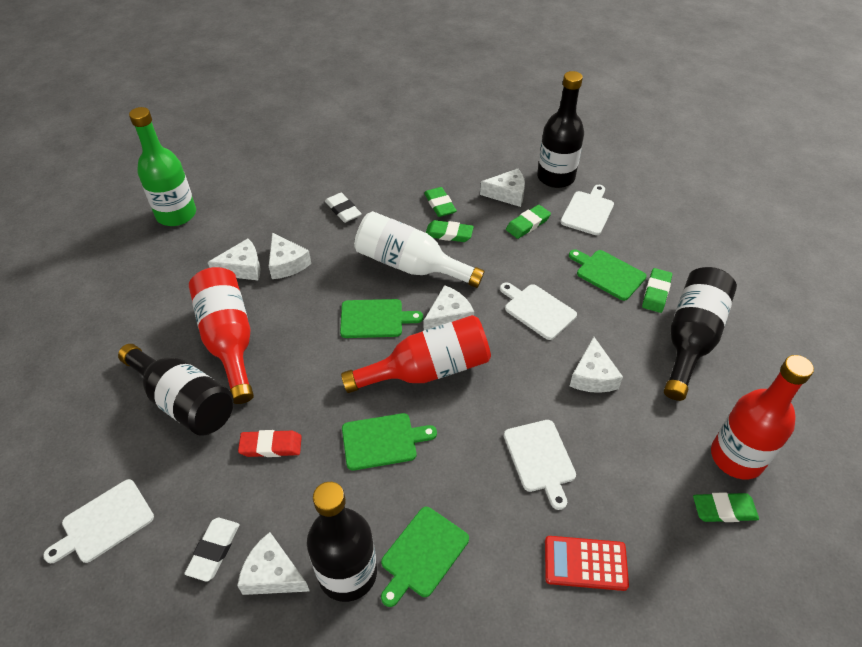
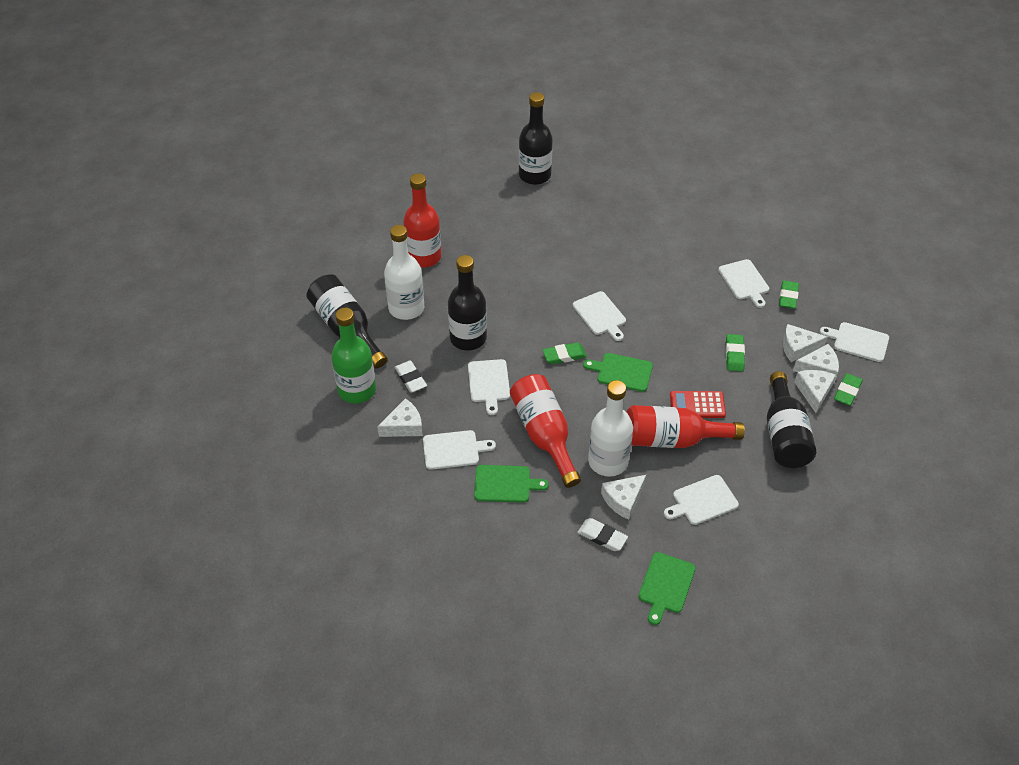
green cutting board: [340,299,423,338] [342,413,437,471] [381,507,469,607] [569,249,647,301] = 4 -> [474,465,549,503] [583,353,653,392] [638,552,696,625] = 3
green eraser: [424,187,457,217] [426,220,474,242] [506,205,551,239] [642,268,672,313] [693,492,759,522] = 5 -> [543,343,587,364] [726,334,745,372] [779,280,799,309] [834,373,863,406] = 4
red eraser: [238,430,302,457] = 1 -> none = 0
white bottle: [354,211,485,288] = 1 -> [384,225,424,320] [588,380,633,477] = 2
white cheese: [208,239,260,280] [237,532,310,595] [269,232,311,279] [424,285,474,330] [480,169,525,207] [570,337,623,393] = 6 -> [377,398,423,437] [601,475,646,520] [783,324,828,362] [793,344,839,383] [794,370,836,413] = 5
white cutting board: [43,479,154,563] [500,282,577,340] [504,420,576,510] [561,185,614,235] = 4 -> [423,430,496,470] [468,359,510,415] [573,291,626,341] [664,475,739,525] [718,259,769,308] [820,322,889,362] = 6

